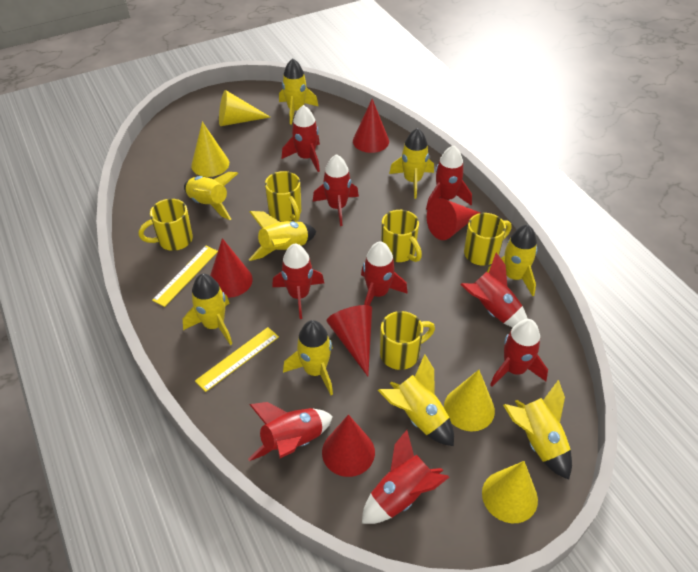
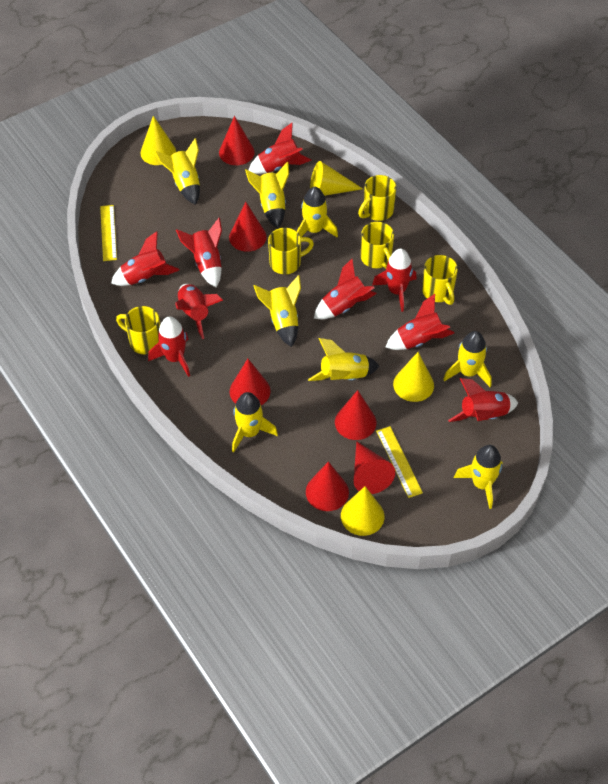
red cone: [210,238,253,298] [322,414,375,477] [327,305,372,376] [353,99,389,153] [427,198,480,240] = 5 -> [219,116,255,165] [229,202,267,252] [229,359,271,405] [306,461,349,511] [335,390,376,440] [354,441,395,494] = 6
yellow rocket: [183,274,232,345] [184,172,238,220] [249,211,317,261] [279,58,319,125] [283,320,333,395] [378,354,454,446] [389,128,434,199] [487,225,537,296] [503,380,572,480] = 9 -> [155,138,200,205] [232,392,278,453] [245,162,289,228] [253,275,301,347] [297,187,338,238] [308,338,379,381] [443,331,492,387] [454,445,503,509] = 8

